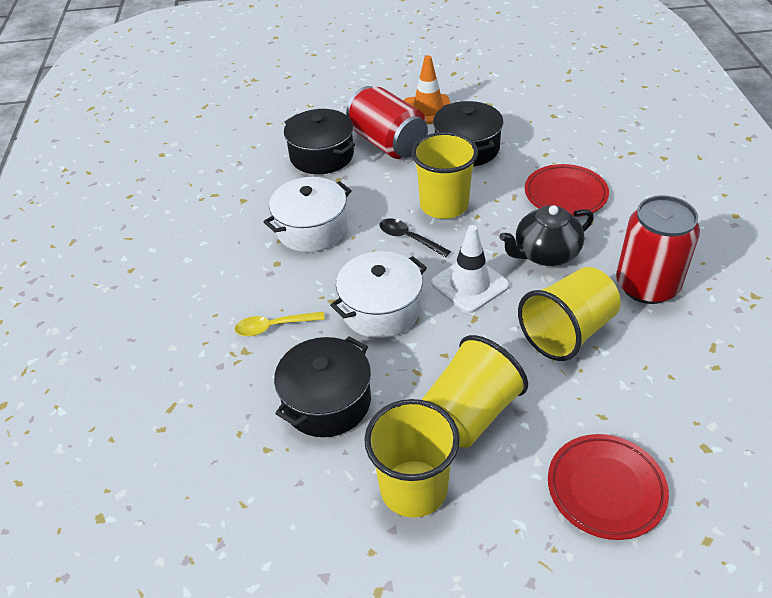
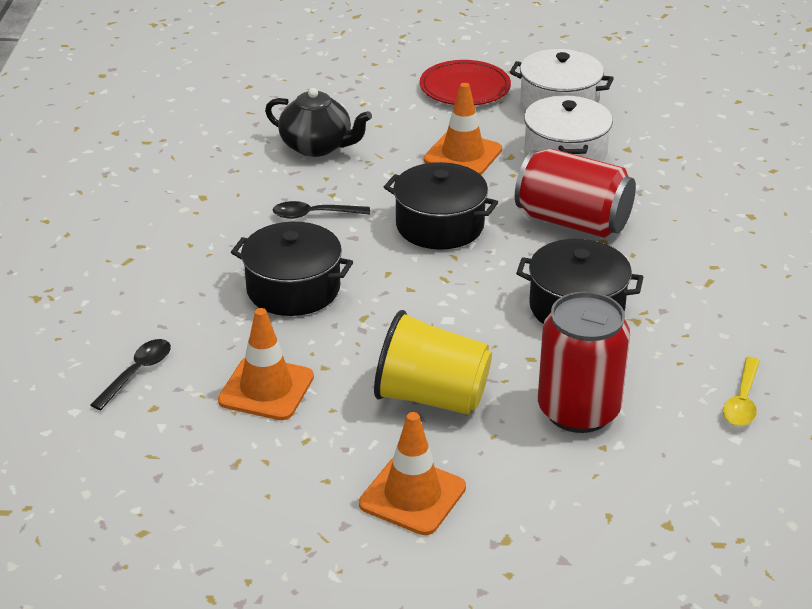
black spoon: [380,218,451,258] = 1 -> [91,339,171,410] [273,201,370,219] = 2
orange traffic cone: [403,56,451,124] = 1 -> [218,308,314,420] [359,412,466,535] [424,83,502,175] = 3
red plate: [525,164,609,217] [548,434,669,540] = 2 -> [420,60,511,105] = 1
white traffic cone: [431,225,509,313] = 1 -> none = 0
yellow cup: [364,399,460,518] [412,132,478,219] [422,335,528,448] [518,267,621,361] = 4 -> [374,310,492,415] = 1

